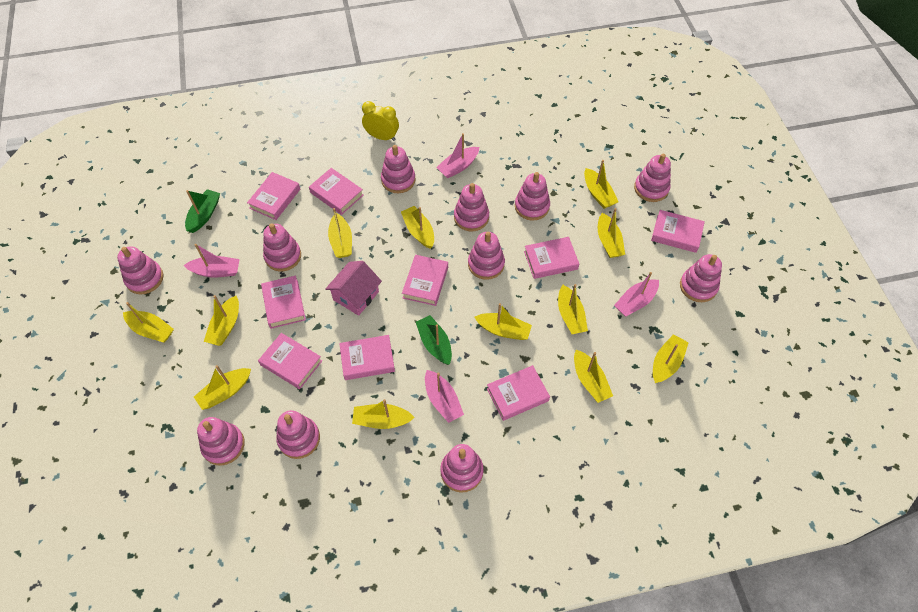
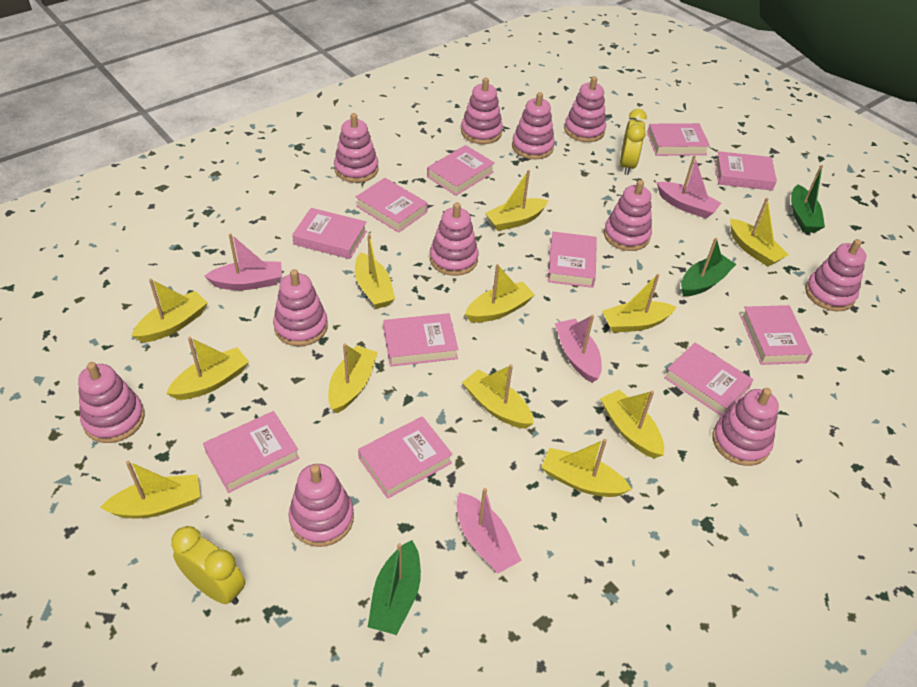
green boat: [185,189,220,233] [416,315,452,365] = 2 -> [368,540,421,635] [681,238,736,296] [791,165,825,233] = 3
pink book: [247,172,300,220] [258,333,322,389] [261,275,306,329] [309,168,364,215] [339,335,395,380] [402,255,448,306] [487,365,550,421] [524,237,579,279] [651,210,705,253] = 9 -> [203,411,300,493] [292,208,367,259] [356,178,428,233] [358,416,453,499] [383,313,458,367] [427,145,495,196] [548,232,597,288] [647,123,710,156] [664,343,753,416] [715,151,777,190] [740,305,813,365] = 11
pink house: [325,261,382,316] = 1 -> none = 0
yellow clock: [362,101,399,141] = 1 -> [171,526,245,605] [620,109,647,175] = 2

